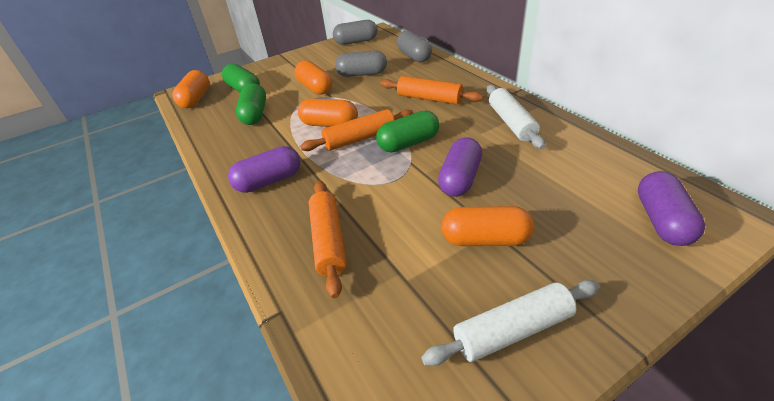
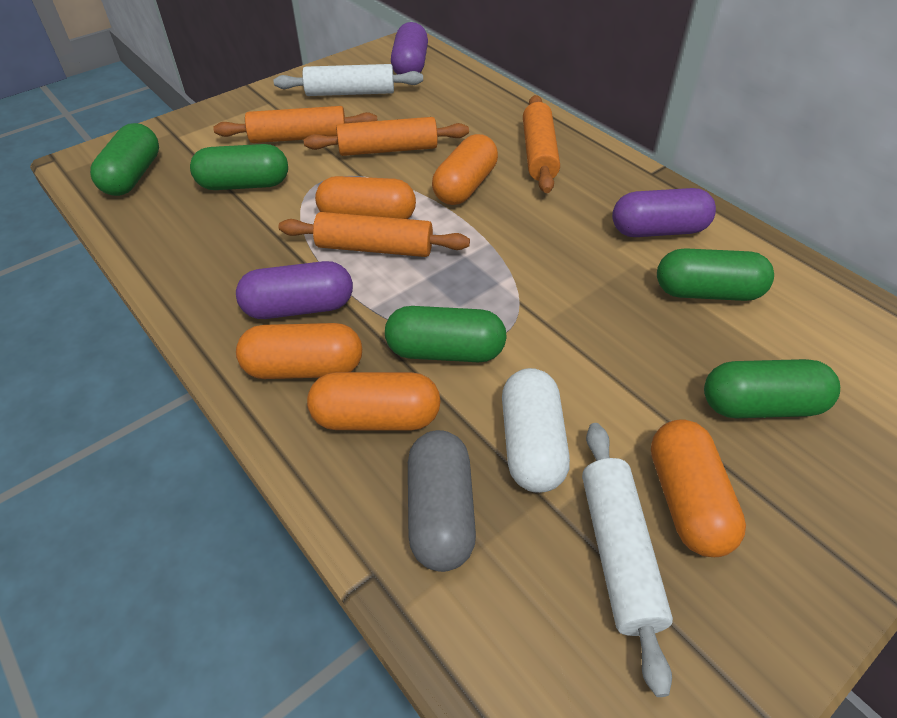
green capsule: [222,64,260,93] [236,83,266,125] [376,111,439,152] = 3 -> [90,123,159,196] [190,144,288,190] [385,306,507,362] [657,248,774,301] [704,359,840,418] = 5
grey capsule: [333,20,377,45] [335,50,387,77] [397,31,432,62] = 3 -> [408,430,476,572] = 1
orange capsule: [172,70,209,108] [295,60,332,95] [298,98,358,127] [441,206,534,246] = 4 -> [236,323,362,379] [307,372,441,431] [315,176,416,219] [432,134,498,205] [651,419,746,557] = 5
orange rolling pin: [300,109,414,151] [308,180,347,298] [380,76,483,104] = 3 -> [213,106,378,143] [279,212,470,257] [304,117,469,156] [523,95,560,193] = 4
white capsule: none = 0 -> [502,368,570,493] = 1

